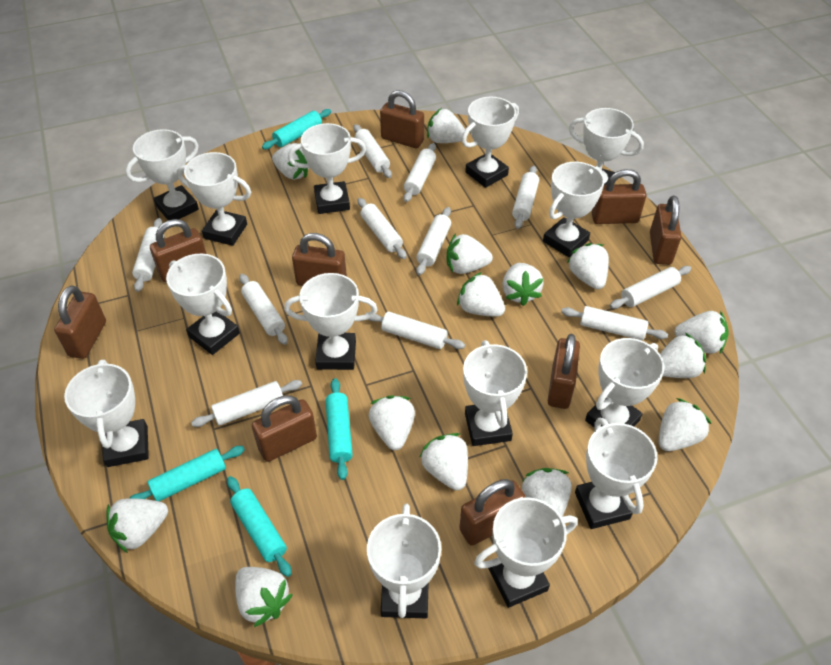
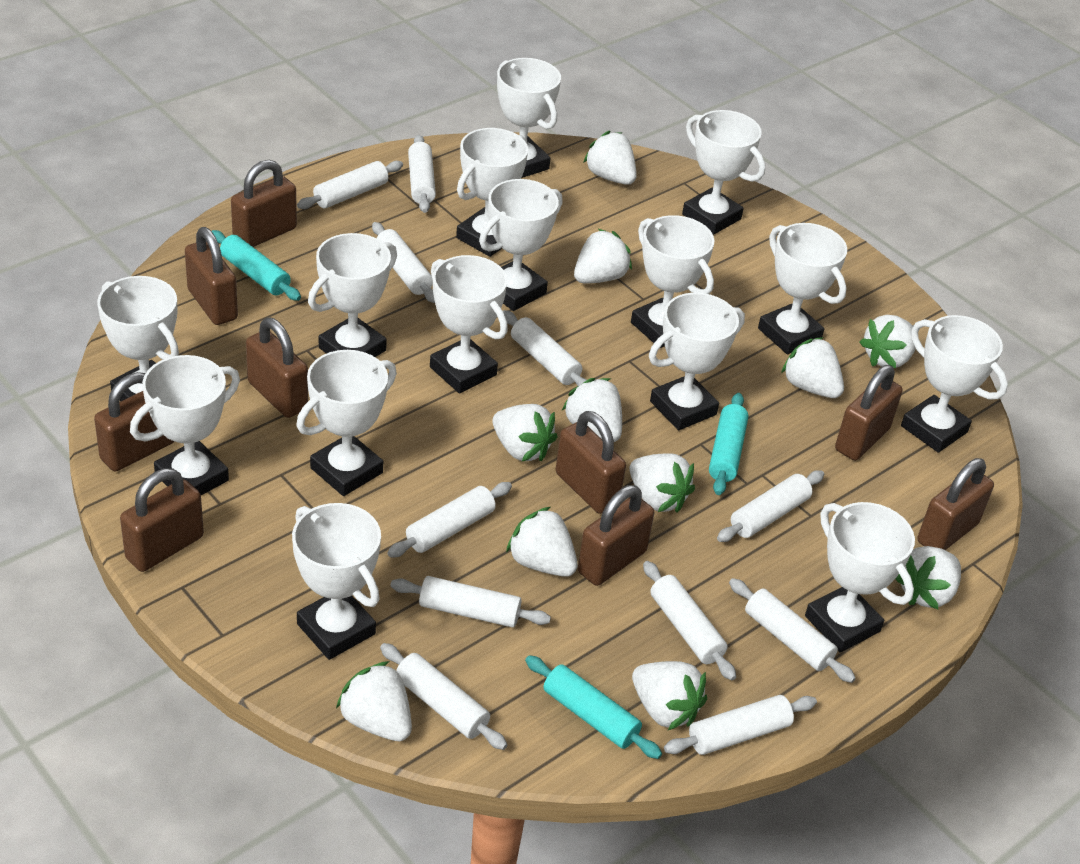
turquoise rolling pin: [130,446,245,501] [227,476,291,577] [262,109,331,149] [326,378,353,480] = 4 -> [212,230,301,301] [525,655,662,759] [709,393,748,495] = 3
white strawberry: [107,498,168,553] [235,567,293,627] [272,143,309,180] [368,395,415,450] [420,433,468,491] [427,108,465,143] [447,234,493,274] [457,272,505,317] [502,263,544,306] [522,468,572,517] [567,243,609,289] [659,398,711,451] [660,333,706,378] [674,311,729,354] = 14 -> [336,661,412,741] [493,404,558,461] [506,507,578,577] [562,378,622,442] [574,229,632,284] [583,131,637,185] [629,454,695,512] [632,661,707,730] [781,337,844,398] [860,315,916,368] [895,546,961,609] = 11
white trophy: [64,360,149,467] [125,129,199,220] [166,254,240,355] [177,152,251,246] [284,273,378,370] [288,123,366,214] [367,504,441,618] [462,97,519,188] [463,340,527,446] [474,497,578,608] [543,162,605,257] [569,108,644,185] [575,417,658,529] [585,338,664,427] = 14 -> [97,276,179,401] [130,355,240,495] [292,503,381,660] [296,350,397,496] [308,233,397,357] [430,255,508,394] [456,128,528,257] [479,179,563,311] [497,58,561,178] [631,215,715,348] [649,293,745,430] [682,110,766,235] [758,223,847,354] [805,502,915,652] [901,315,1008,453] = 15

